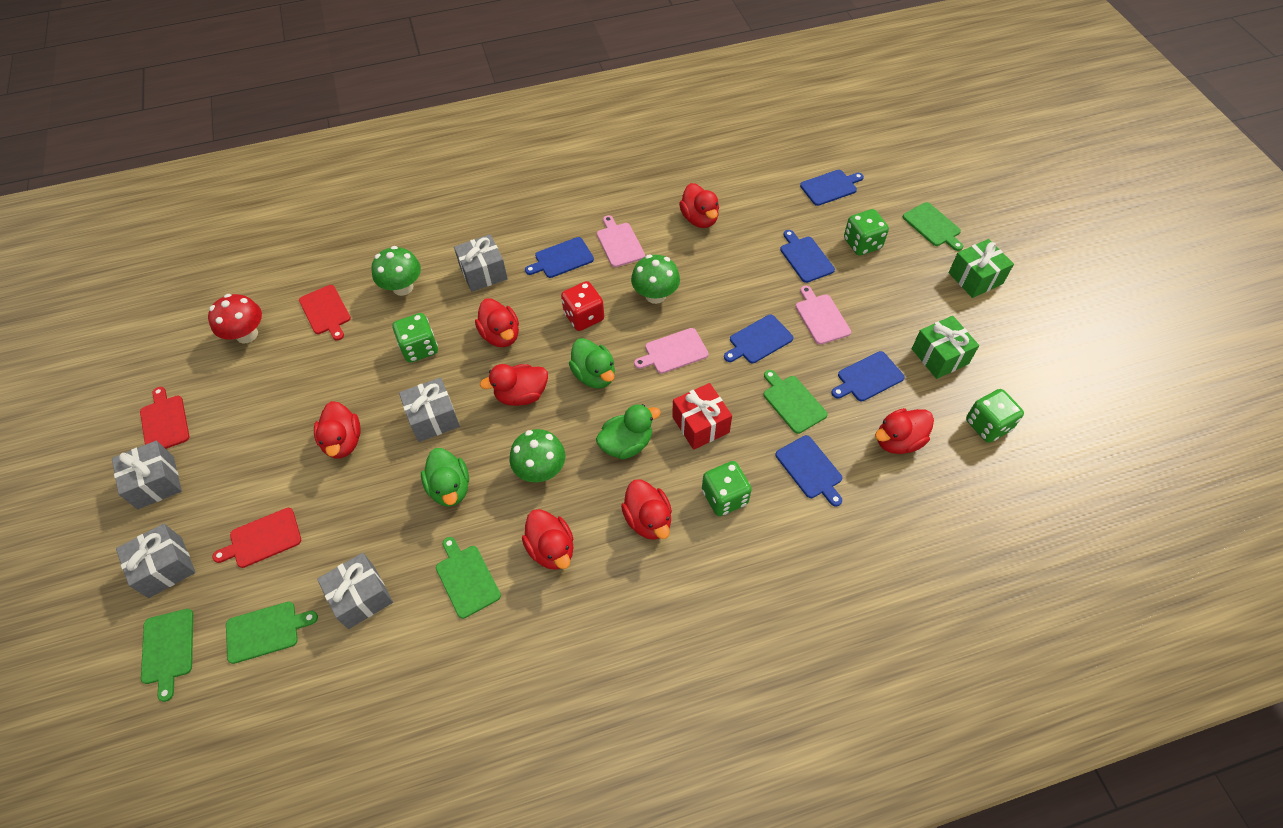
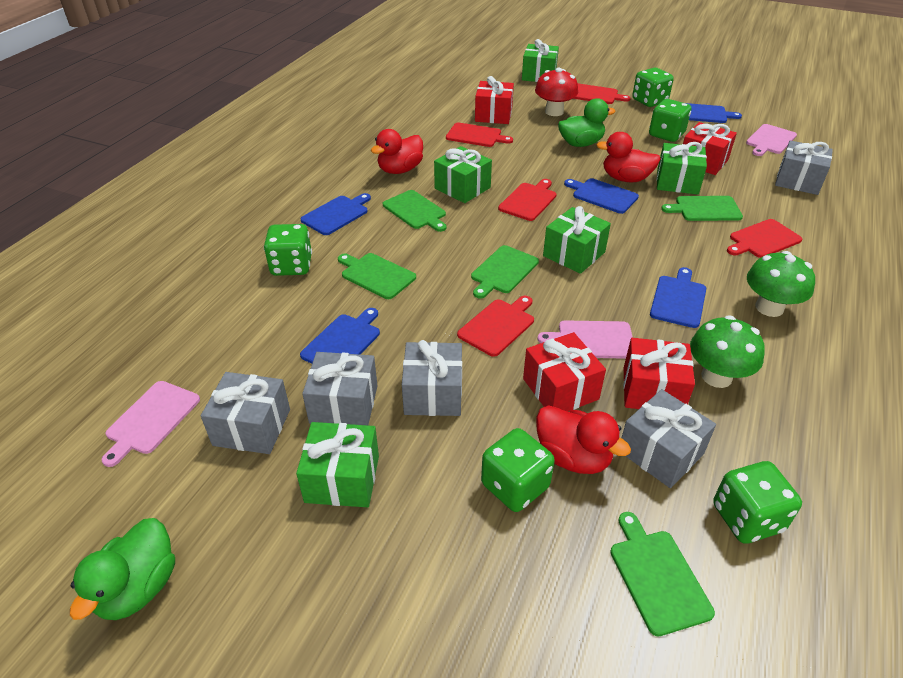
blue cutting board: [525,237,594,278] [724,315,793,363] [776,435,842,507] [780,230,835,283] [800,170,864,206] [831,351,905,401] = 6 -> [300,193,371,235] [300,308,380,364] [564,178,639,214] [650,267,706,328] [686,103,742,123] = 5
green dice: [393,313,438,363] [702,461,752,516] [844,209,889,256] [966,389,1024,443] = 4 -> [264,224,312,276] [481,428,555,512] [632,68,674,107] [649,99,691,142] [713,461,802,544] = 5
green duck: [421,448,469,507] [569,338,615,388] [596,404,661,459] = 3 -> [70,518,175,620] [558,98,616,147] = 2
green gift: [912,316,979,379] [949,239,1014,298] = 2 -> [296,422,379,507] [434,146,492,203] [522,39,559,82] [543,206,611,274] [657,142,707,195] = 5
green mushroom: [371,246,421,296] [510,429,565,482] [631,255,680,304] = 3 -> [690,315,765,388] [747,251,815,317] = 2
red cutting board: [140,387,189,449] [213,508,301,568] [299,285,351,340] = 3 -> [446,123,513,147] [457,296,534,357] [498,179,556,221] [573,83,631,104] [727,219,802,258] = 5
red dice: [561,281,604,331] = 1 -> none = 0
red duck: [314,401,361,459] [475,298,519,347] [480,364,548,406] [522,509,574,570] [621,479,672,540] [679,183,719,228] [875,408,934,454] = 7 -> [371,129,423,174] [536,405,631,474] [596,132,661,182] = 3
red gift: [672,383,732,450] = 1 -> [475,76,514,124] [523,332,606,412] [623,338,695,409] [683,122,737,175] = 4

